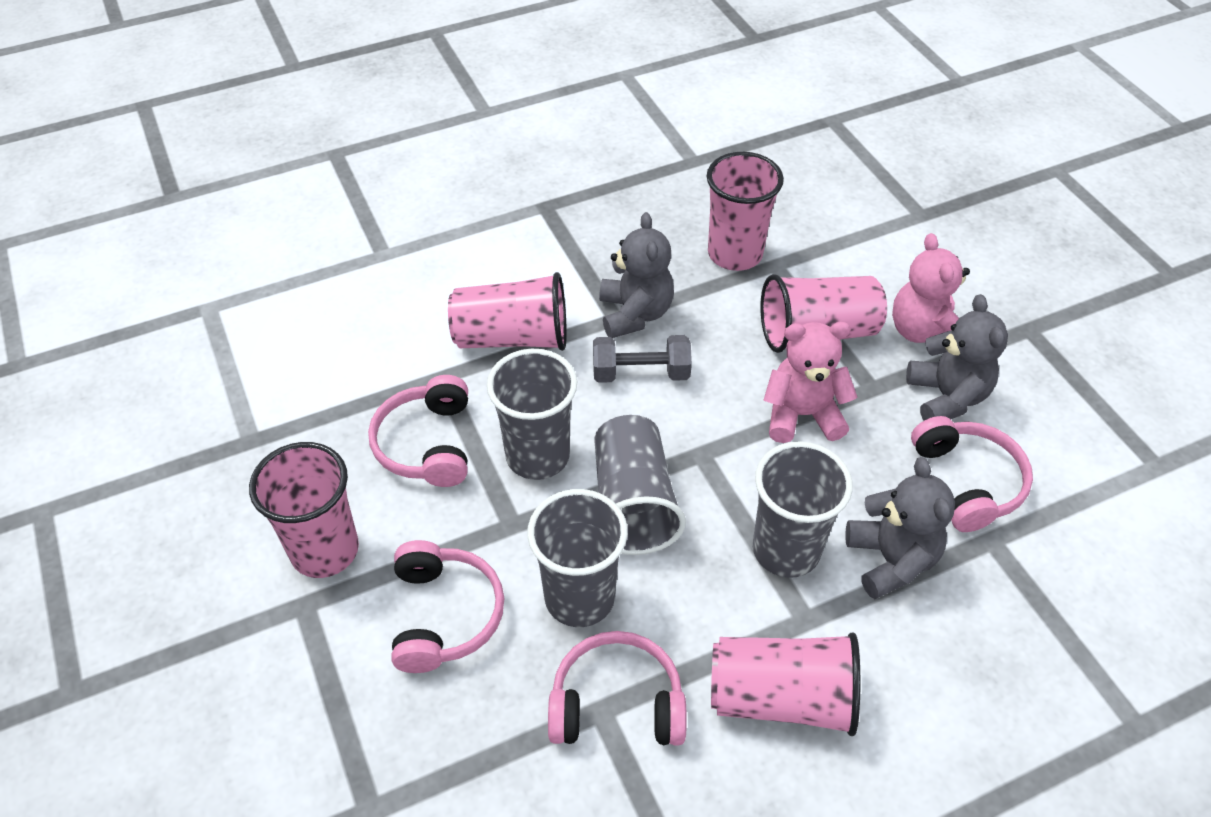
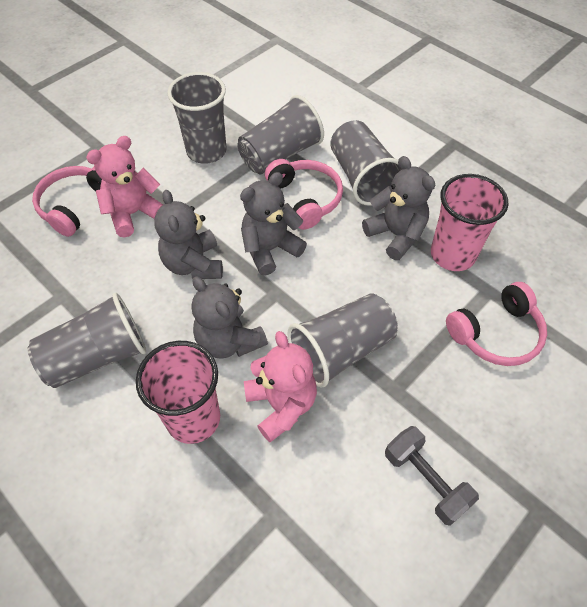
grey cup: [487,349,577,480] [527,489,628,627] [594,415,686,555] [753,441,853,578] = 4 -> [28,292,146,388] [167,72,227,164] [237,95,324,175] [287,293,398,388] [330,120,401,206] = 5
grey teddy bear: [599,212,674,338] [845,457,955,599] [906,294,1008,421] = 3 -> [154,190,223,279] [192,276,268,359] [240,172,307,276] [362,156,435,260] = 4
pink cup: [249,442,359,578] [448,272,567,351] [707,152,784,271] [711,632,860,736] [760,274,887,353] = 5 -> [136,341,220,444] [431,174,508,271] = 2
pink headphones: [368,375,468,487] [391,540,504,673] [548,631,687,745] [911,416,1033,532] = 4 -> [32,166,102,237] [265,159,343,230] [446,282,547,366] = 3

